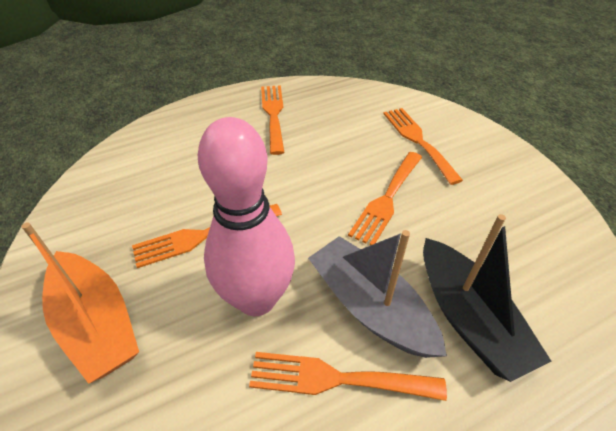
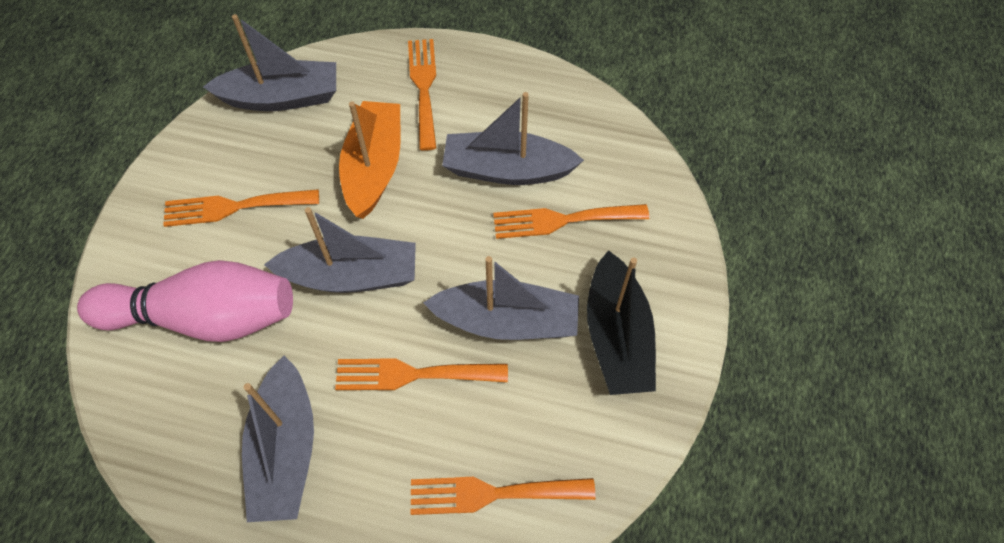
grey boat: [308,230,447,358] = 1 -> [203,14,336,111] [242,356,314,522] [264,207,416,293] [423,256,579,340] [442,92,584,185] = 5

